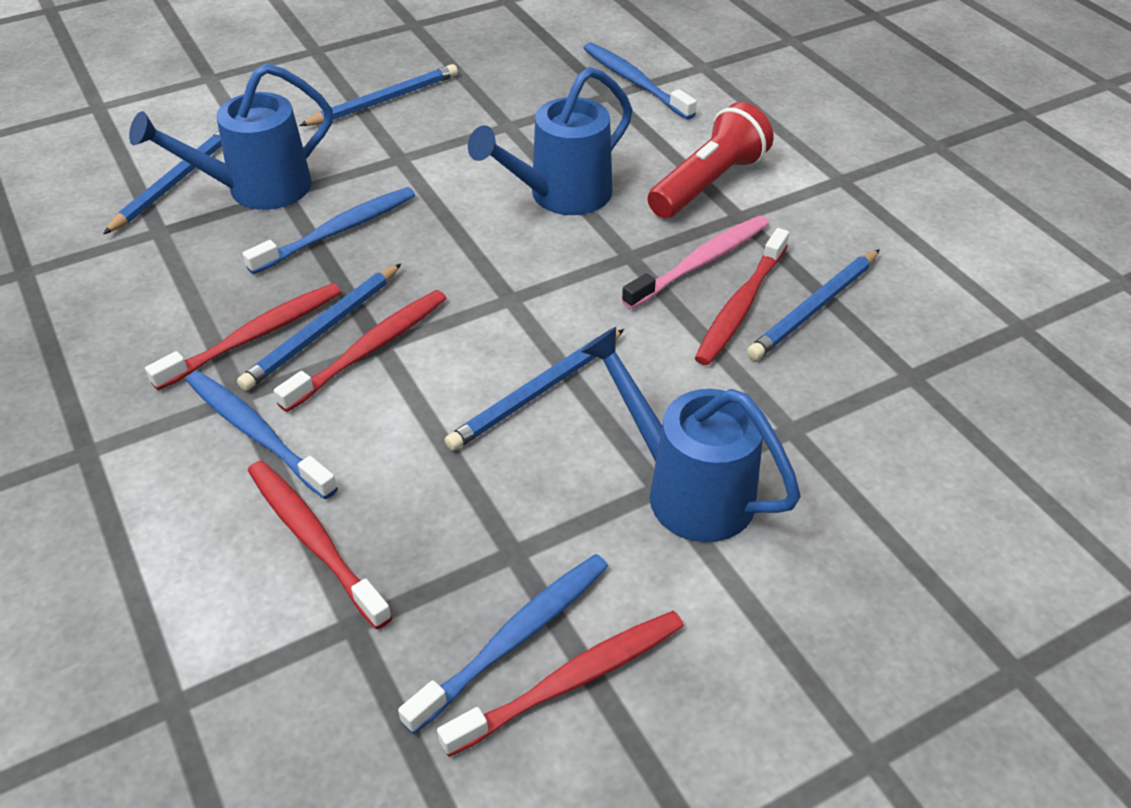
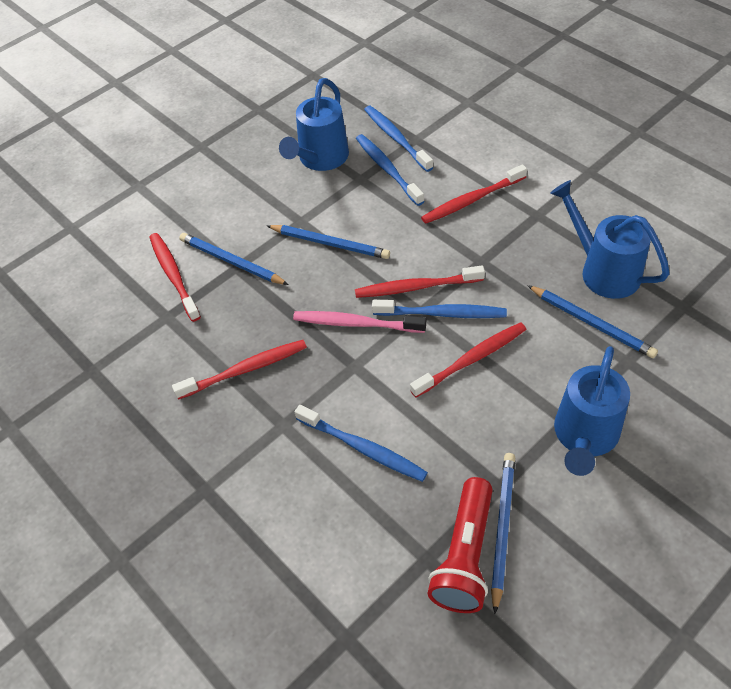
blue pencil: [103,131,222,235] [237,264,401,391] [299,64,458,126] [445,329,624,451] [747,249,880,360] = 5 -> [179,233,289,285] [266,225,390,259] [491,453,515,614] [527,285,658,358] = 4

